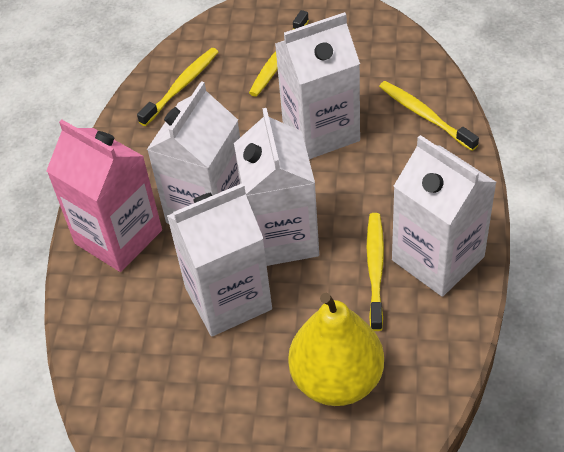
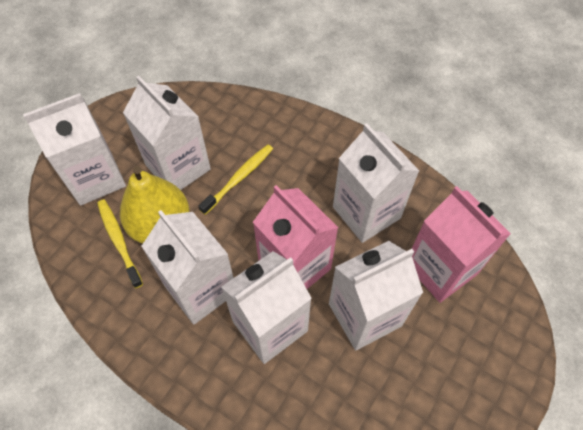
pink carton: [46,120,162,272] = 1 -> [253,185,338,289] [412,186,511,303] = 2
white carton: [147,81,240,224] [167,183,272,336] [234,108,319,266] [275,12,360,159] [392,135,497,297] = 5 -> [23,93,126,206] [123,75,211,190] [141,210,234,324] [221,251,312,364] [329,241,423,350] [333,123,419,243] = 6
yellow toothbrush: [137,48,218,126] [249,10,309,97] [367,213,384,331] [379,81,479,151] = 4 -> [97,199,143,288] [199,144,273,215] = 2

